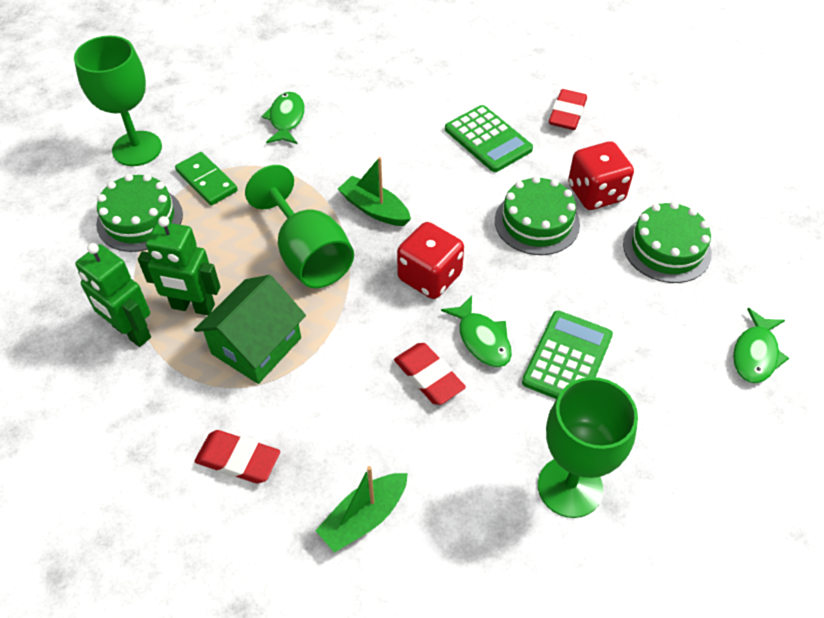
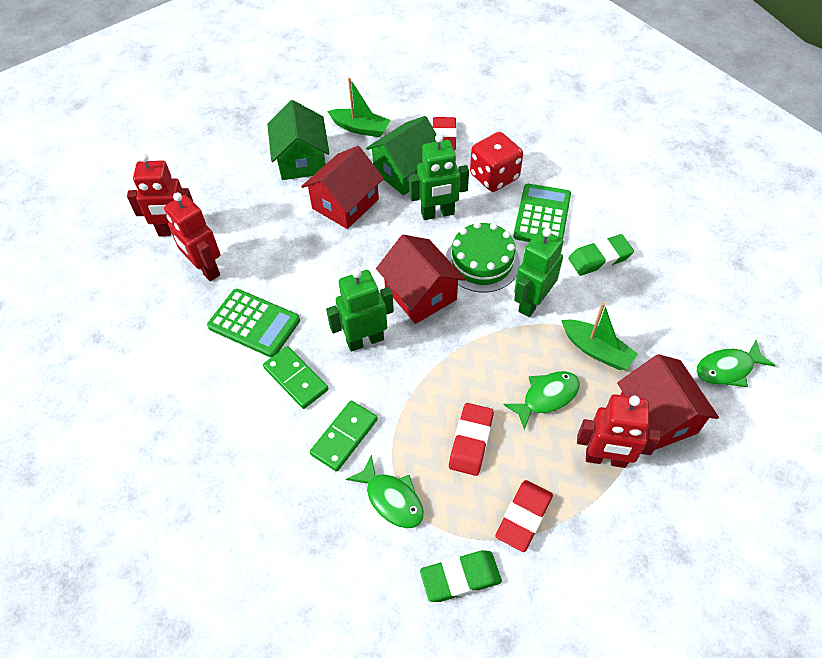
green cake: [96,174,183,252] [495,176,580,255] [623,201,712,283] = 3 -> [446,222,520,292] = 1
green domino: [175,152,238,206] = 1 -> [263,346,329,409] [310,400,378,472] = 2
green eraser: none = 0 -> [420,550,502,602] [568,234,634,276] = 2
green goblet: [74,36,162,166] [245,165,354,288] [538,377,638,518] = 3 -> none = 0
green house: [194,275,306,384] = 1 -> [267,100,329,180] [366,116,437,195] = 2
green robot: [75,243,151,347] [138,216,220,315] = 2 -> [326,268,394,352] [409,134,469,220] [514,228,564,317] = 3
red dice: [397,222,464,299] [568,141,634,210] = 2 -> [470,132,523,192] = 1
red house: none = 0 -> [301,146,384,229] [376,235,465,324] [617,354,719,450] = 3
red robot: none = 0 -> [127,154,193,237] [164,193,220,282] [577,394,660,468] = 3

